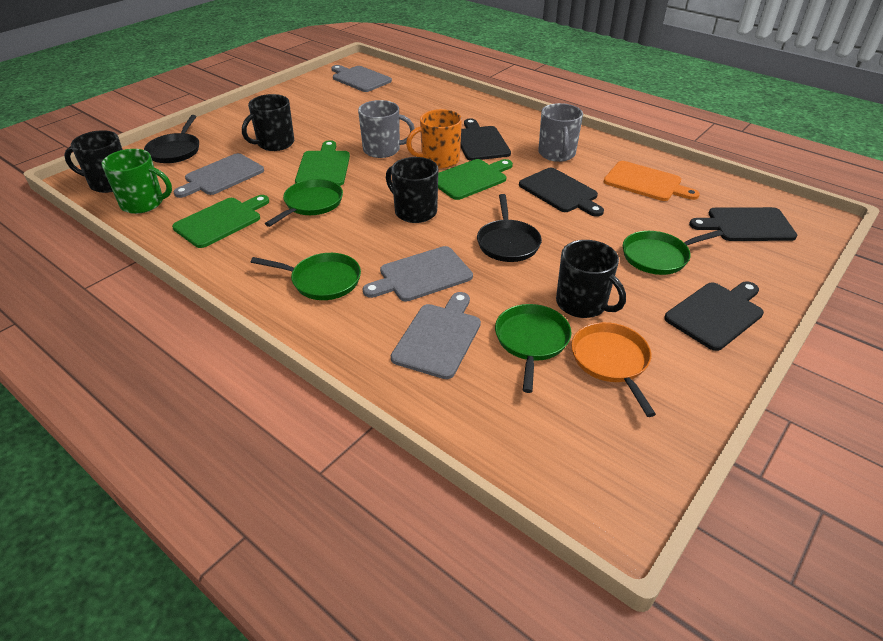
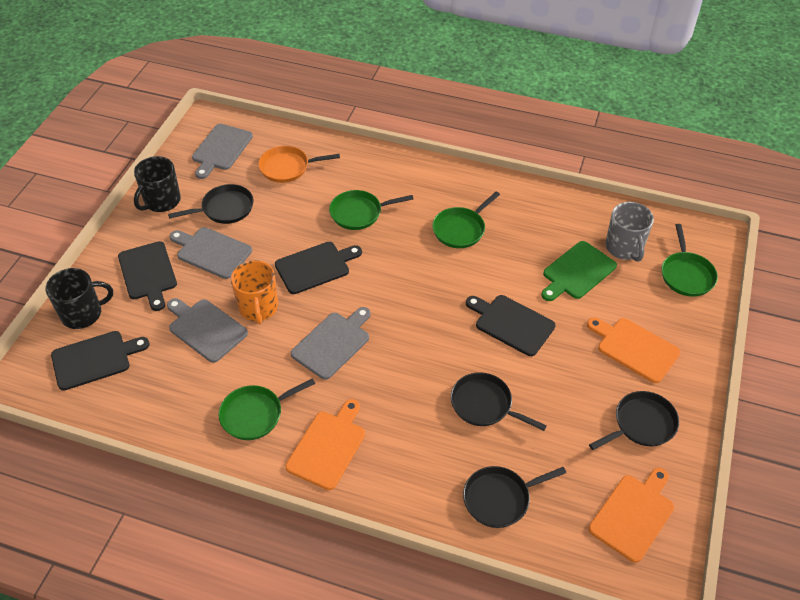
black mug: [64,130,123,193] [242,94,294,151] [386,157,439,223] [556,240,626,318] = 4 -> [46,268,113,329] [134,156,181,212] = 2
black pan: [144,115,199,163] [477,194,542,262] = 2 -> [168,184,254,224] [451,372,547,431] [463,466,566,528] [589,391,679,450] = 4
green cutting board: [172,195,269,248] [295,140,350,186] [438,159,513,200] = 3 -> [541,241,617,301] = 1
green mug: [102,149,172,214] = 1 -> none = 0
grey mug: [358,100,415,158] [538,103,583,162] = 2 -> [605,202,654,262] = 1
orange cutting board: [604,161,700,201] = 1 -> [285,399,365,490] [587,317,681,383] [589,468,674,563] = 3

